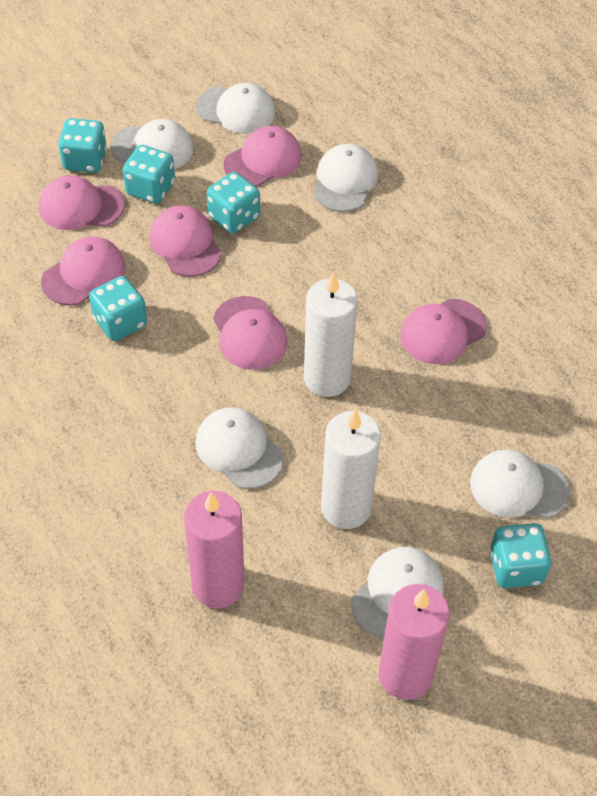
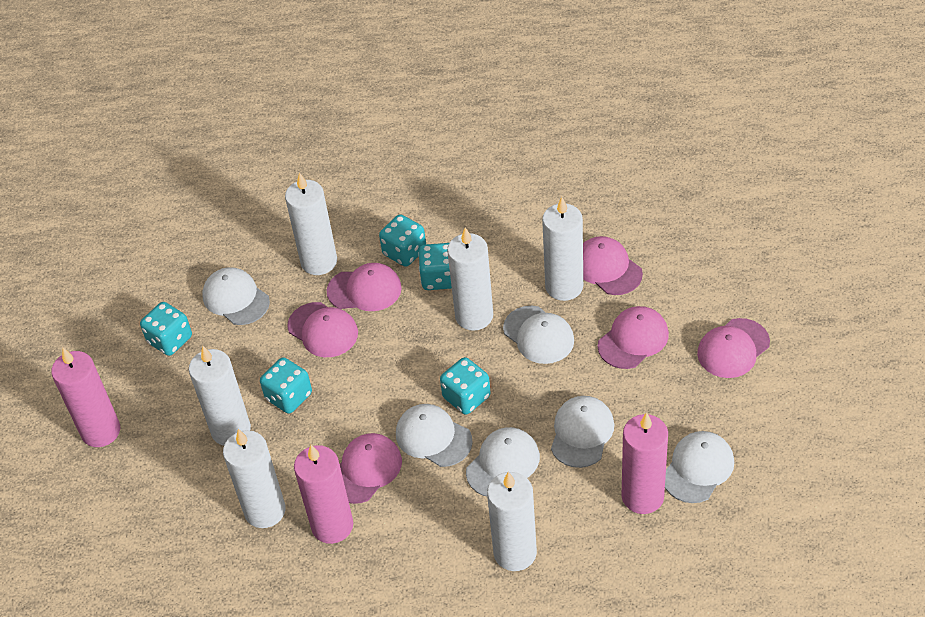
pink candle: [184,491,245,608] [379,584,450,700] = 2 -> [51,348,120,447] [294,445,353,544] [622,412,668,514] = 3
white candle: [304,272,357,397] [321,409,381,529] = 2 -> [189,346,251,446] [223,429,286,528] [285,172,337,275] [447,227,493,331] [487,472,537,571] [542,197,583,301] = 6

